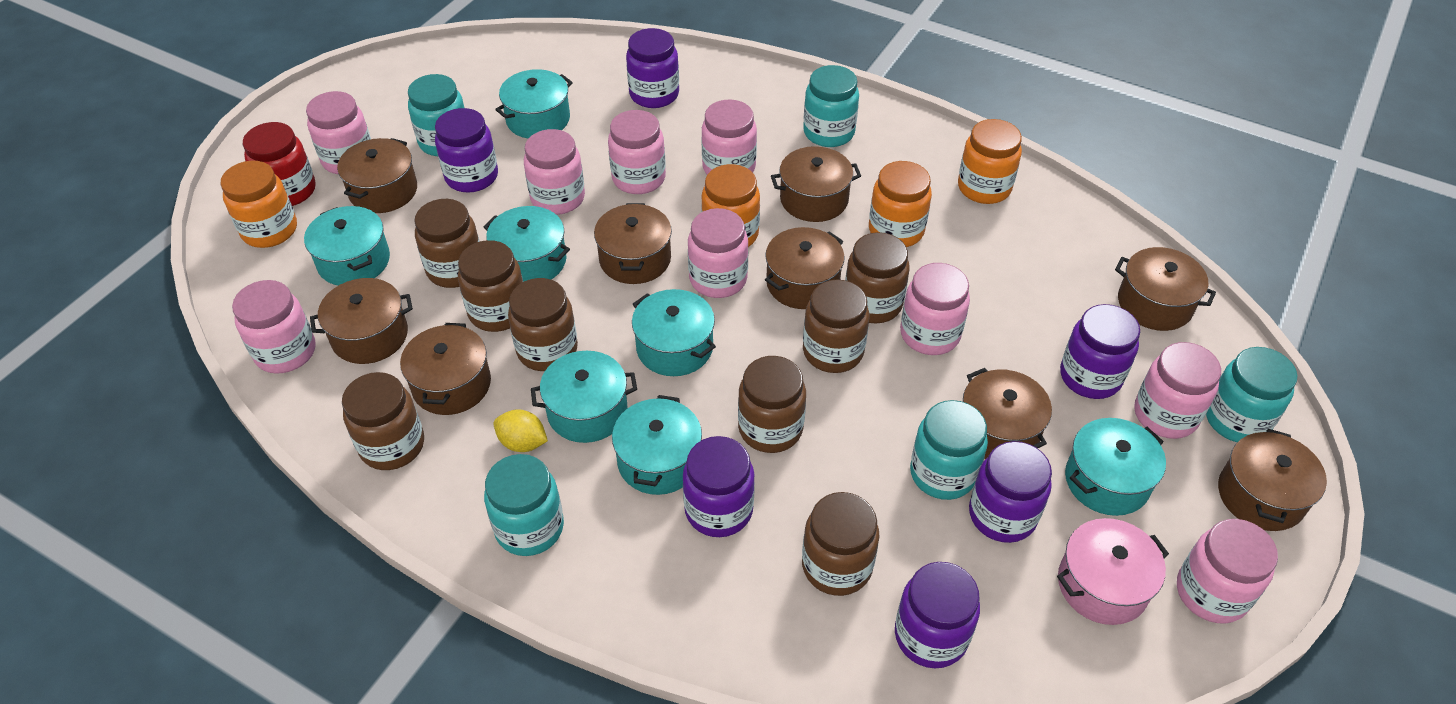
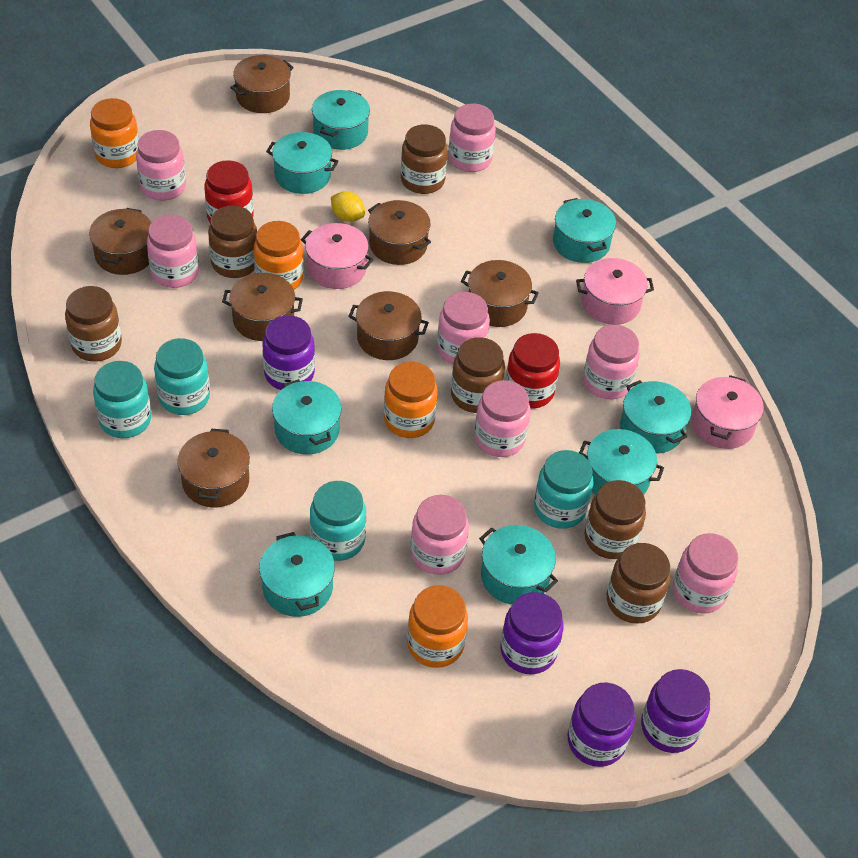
brown jar: [342,372,424,470] [414,199,480,288] [458,240,523,332] [508,278,578,371] [738,356,806,453] [802,492,880,596] [803,279,869,373] [845,232,910,323] = 8 -> [65,286,122,362] [208,205,257,278] [401,124,448,194] [451,337,505,413] [584,480,646,559] [607,543,670,624] = 6
brown pot: [310,278,413,364] [337,138,417,213] [400,323,491,415] [594,203,672,284] [765,227,845,309] [771,146,861,222] [963,368,1052,459] [1115,247,1216,331] [1218,429,1327,531] = 9 -> [89,208,151,275] [177,429,250,508] [222,273,303,341] [230,55,294,113] [348,291,429,360] [368,200,431,265] [461,260,539,327] = 7
pink jar: [232,280,316,374] [306,91,371,174] [524,129,585,215] [608,110,666,194] [688,208,748,298] [701,100,757,175] [900,263,970,355] [1134,342,1221,439] [1177,519,1278,624] = 9 -> [136,130,186,201] [147,215,199,288] [411,495,469,575] [437,292,490,364] [449,103,496,172] [475,380,530,457] [583,325,640,399] [673,533,738,614] = 8
pink pot: [1057,518,1169,625] = 1 -> [301,223,374,289] [576,258,654,325] [691,375,764,449] = 3
purple jar: [435,108,498,193] [626,28,679,108] [683,436,755,537] [895,562,980,668] [969,441,1052,543] [1060,304,1140,399] = 6 -> [262,315,315,390] [501,592,564,675] [568,683,635,767] [641,669,710,753] = 4
red jar: [243,122,316,206] = 1 -> [204,160,254,222] [506,333,560,408] = 2
turquoise jar: [408,74,465,156] [484,454,564,556] [803,65,859,147] [910,400,988,500] [1206,347,1297,442] = 5 -> [93,361,151,438] [154,338,210,415] [310,481,366,561] [534,450,593,529] = 4
turquoise pot: [304,206,390,286] [484,206,570,282] [495,69,573,139] [531,351,637,443] [612,395,702,495] [632,289,716,376] [1065,418,1166,516] = 7 -> [259,532,335,617] [266,132,339,194] [272,379,342,455] [312,90,370,150] [479,525,558,605] [553,198,616,263] [579,429,664,495] [620,380,691,454] = 8

